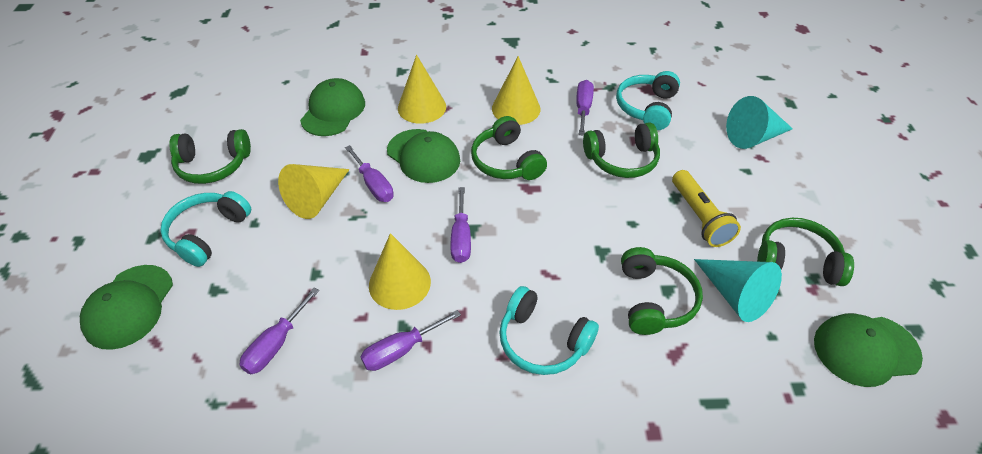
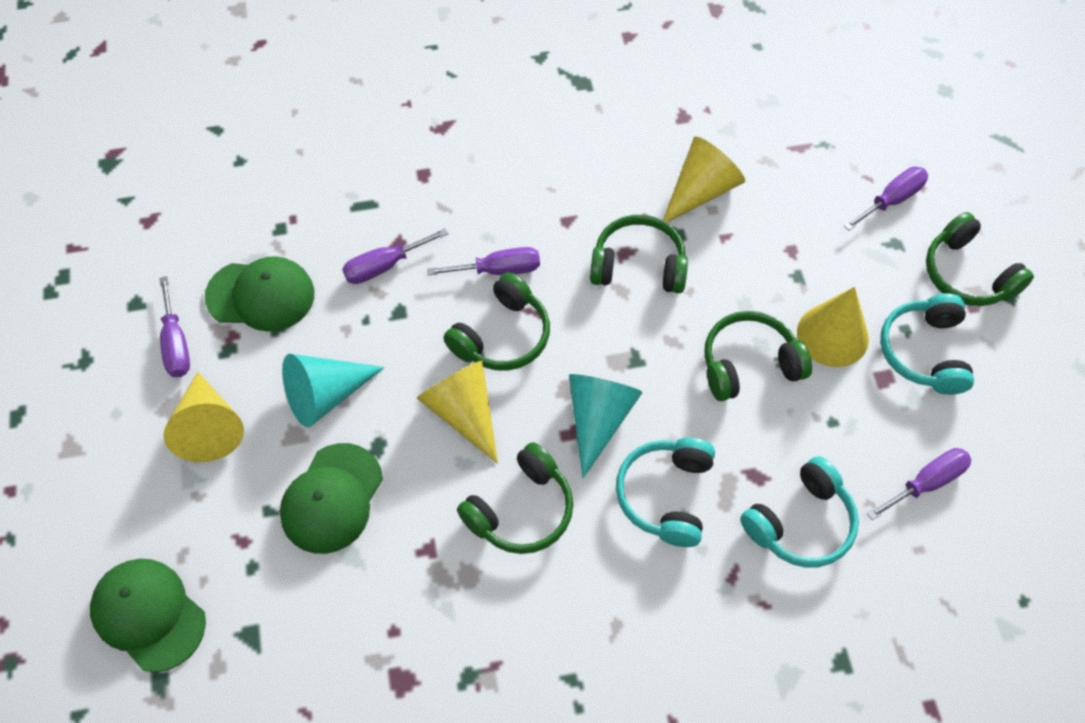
green cap: [80,265,173,350] [300,78,365,136] [387,129,460,183] [814,313,923,387] = 4 -> [90,559,206,672] [205,256,314,332] [280,443,383,554] = 3
yellow flashlight: [672,170,741,247] = 1 -> none = 0

